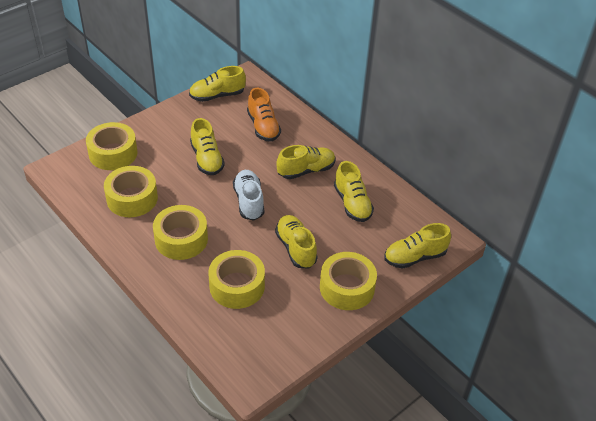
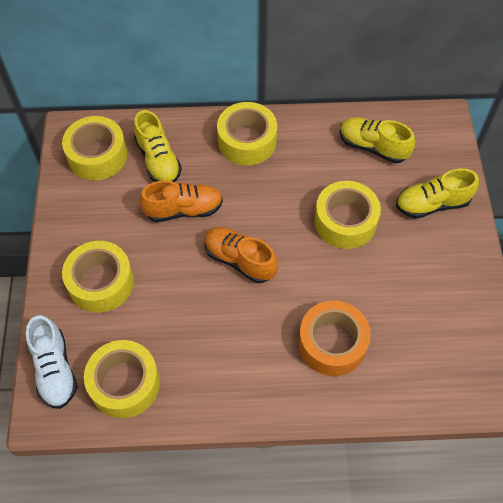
orange shoe: [247,88,281,142] = 1 -> [139,180,223,222] [205,227,278,283] = 2
orange tape: none = 0 -> [298,301,371,376] = 1
yellow shoe: [189,66,246,102] [190,118,225,175] [275,215,318,269] [276,145,335,179] [334,161,374,222] [384,223,451,269] = 6 -> [134,110,182,182] [340,117,415,163] [396,168,479,219] = 3

